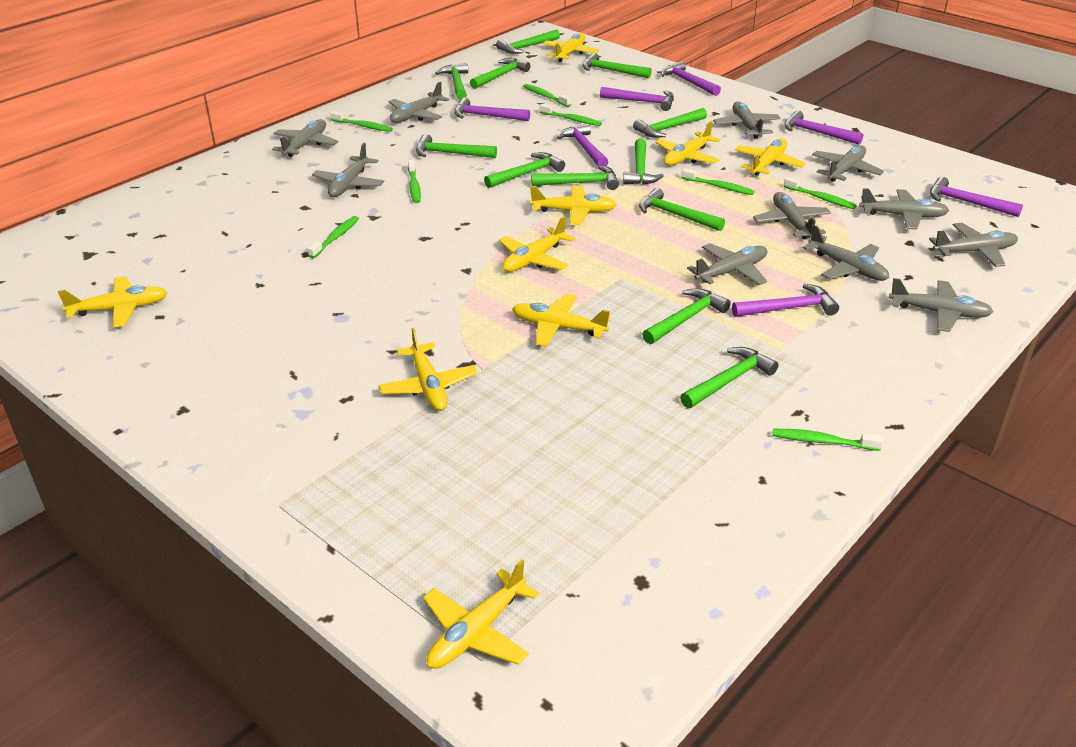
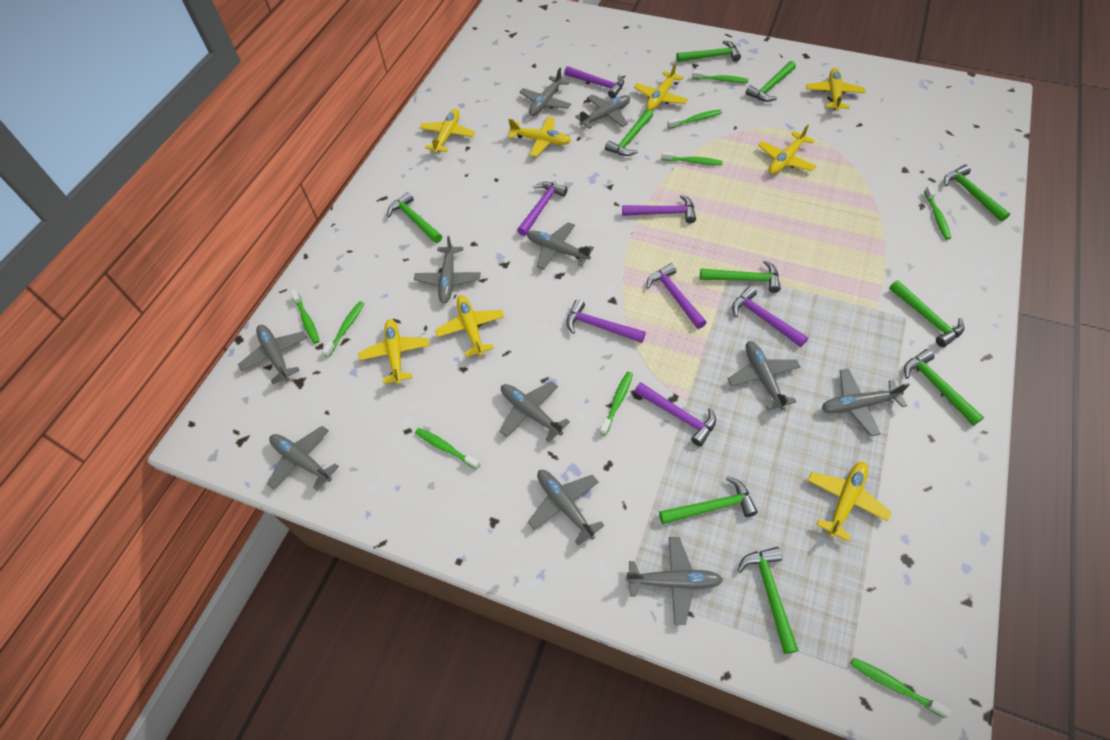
green hammer: [416,134,497,158] [435,63,468,100] [470,58,530,89] [484,152,565,188] [496,30,560,54] [531,165,619,190] [583,53,652,78] [623,139,664,185] [633,108,707,138] [639,188,725,231] [642,288,731,344] [680,347,779,408] = 12 -> [387,192,442,243] [605,109,653,156] [659,476,758,524] [676,41,741,62] [700,260,781,293] [738,547,799,654] [746,61,796,102] [889,280,964,347] [904,349,984,426] [944,165,1010,222] = 10
green toothbrush: [308,216,359,258] [331,111,393,132] [408,160,421,203] [523,84,571,107] [540,104,602,126] [681,168,755,195] [772,429,883,451] [784,177,857,209] = 8 -> [291,290,319,344] [322,301,364,357] [415,428,480,470] [600,372,633,436] [661,151,723,165] [667,110,722,129] [692,70,748,83] [851,657,952,718] [924,186,951,240] = 9
yellow plane: [58,276,168,327] [379,328,478,411] [423,560,539,669] [499,216,575,272] [512,294,611,347] [530,185,617,225] [542,33,599,62] [655,121,721,166] [735,139,806,176] = 9 -> [358,319,430,384] [419,109,475,153] [435,295,504,357] [508,117,571,157] [634,63,688,111] [758,124,816,174] [806,68,865,111] [807,462,892,542] = 8

